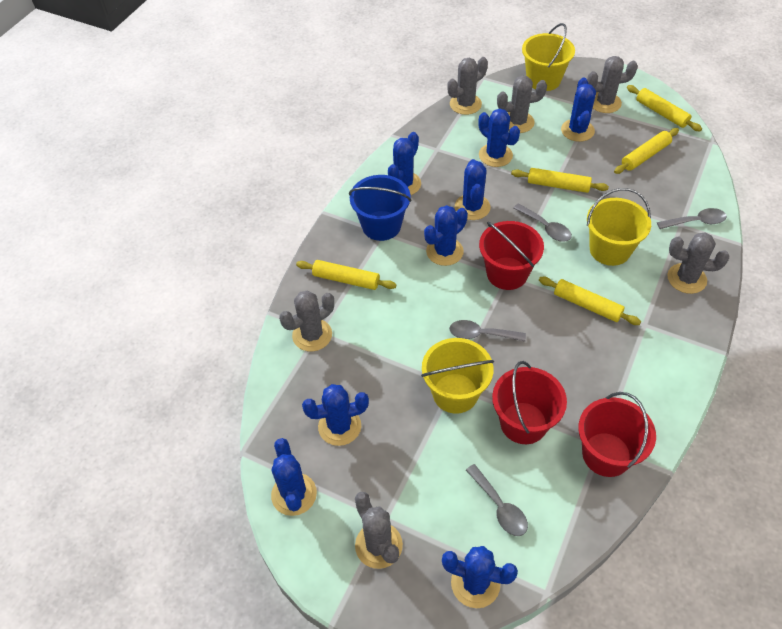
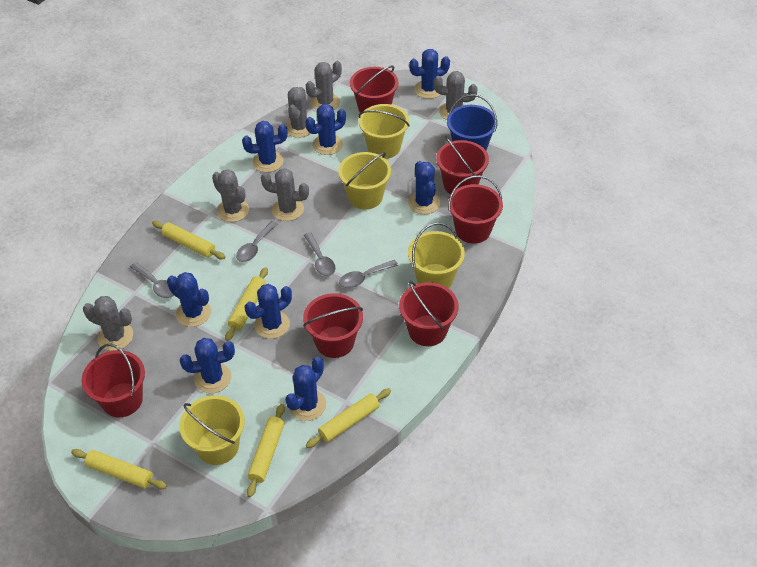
red bucket: [479,221,544,290] [492,361,567,444] [578,392,656,477] = 3 -> [81,344,145,417] [303,293,363,358] [350,65,398,112] [399,281,459,346] [436,137,489,194] [448,175,503,243] = 6
yellow bucket: [421,338,494,414] [522,23,575,91] [587,188,651,266] = 3 -> [179,395,245,465] [338,152,391,209] [358,104,410,159] [408,223,465,288] = 4

